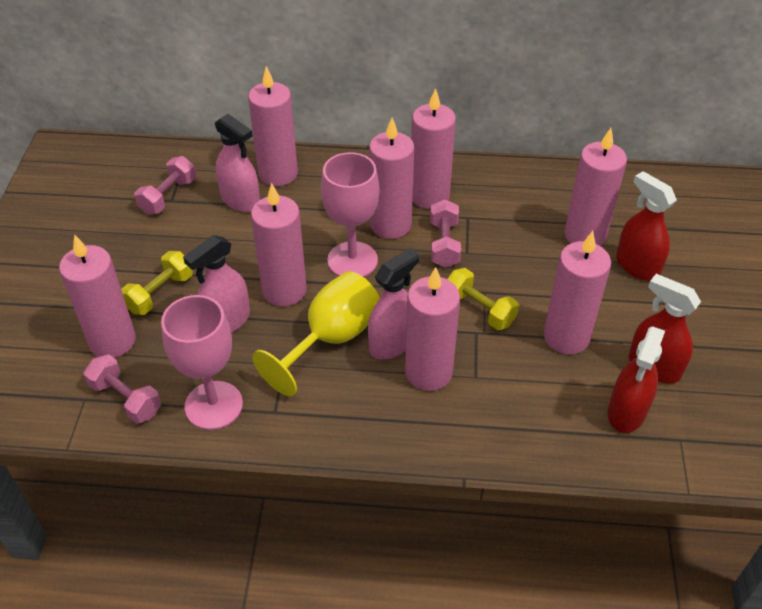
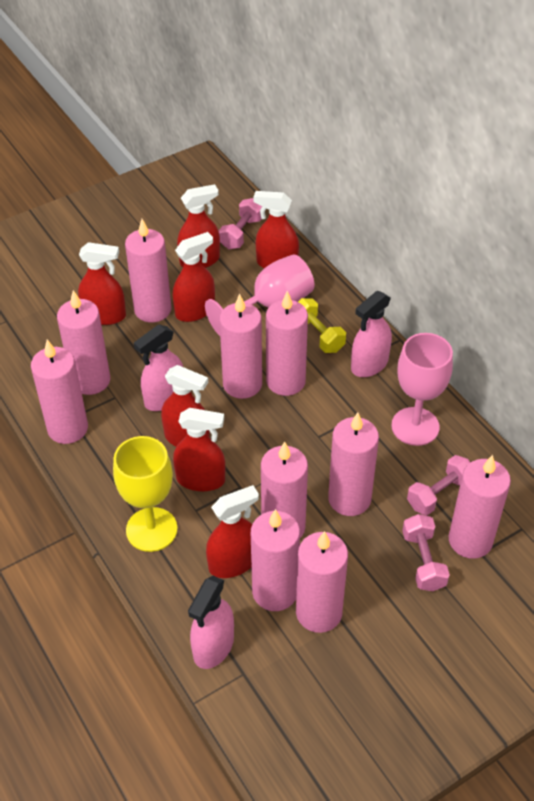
pink candle: [59,235,136,358] [248,66,298,186] [251,183,307,306] [369,118,414,239] [405,267,460,391] [411,88,456,209] [544,231,611,354] [564,128,627,246] = 8 -> [31,339,88,444] [57,290,110,395] [125,219,171,322] [219,294,262,399] [251,509,300,611] [261,441,308,538] [266,291,308,396] [296,531,348,633] [328,412,379,516] [449,455,511,559] = 10
red spray bottle: [608,326,665,433] [616,171,677,281] [629,274,701,383] = 3 -> [78,242,126,325] [161,365,210,447] [173,232,215,322] [173,408,225,492] [177,184,220,268] [206,485,259,578] [253,191,299,268] = 7
yellow dumbbell: [121,251,193,315] [447,268,519,330] = 2 -> [298,298,346,353] = 1

